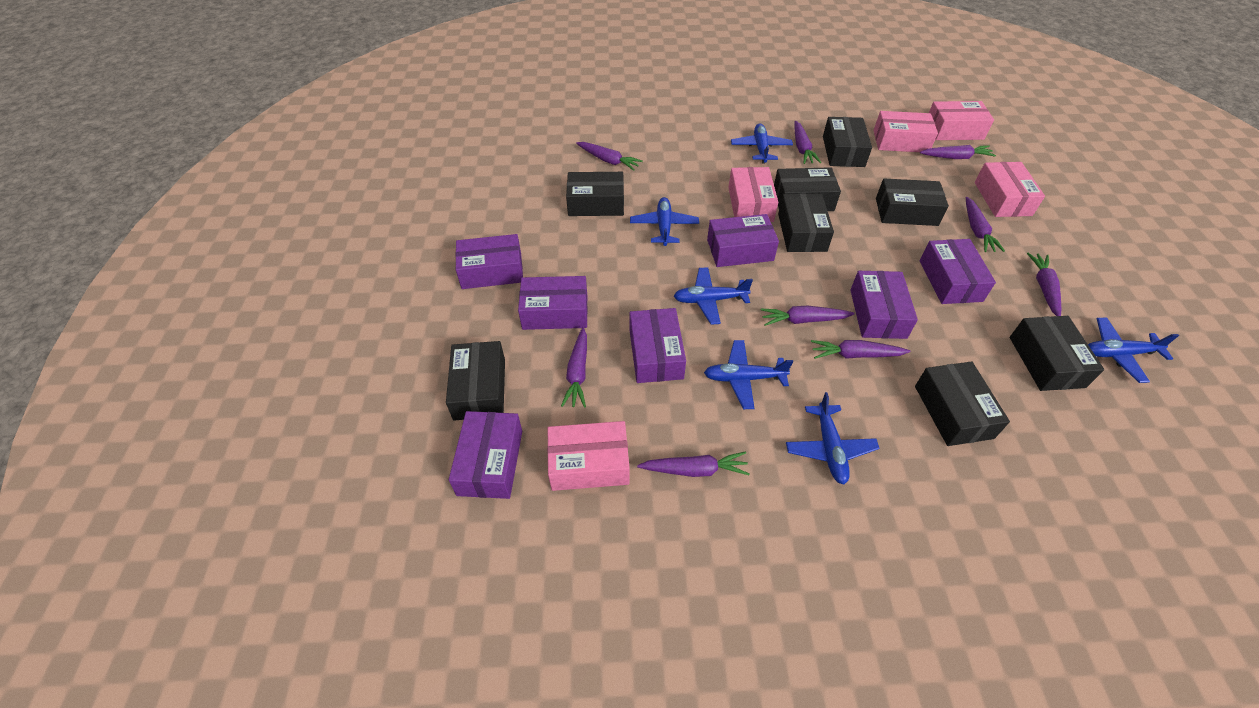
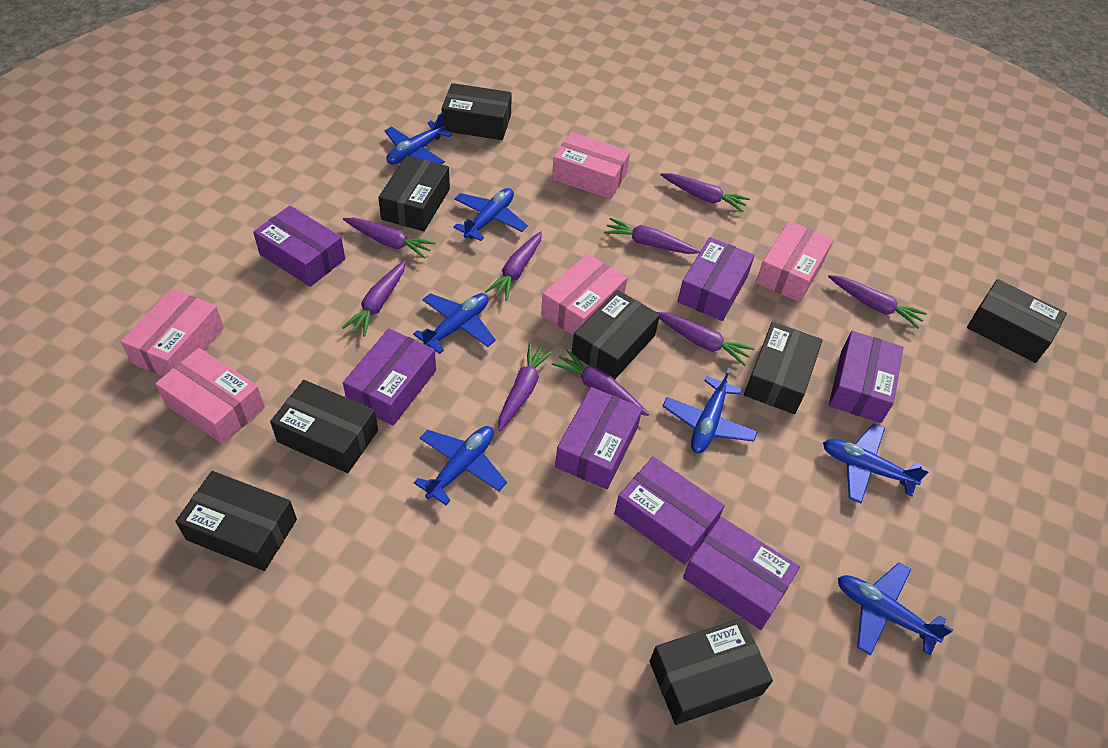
blue plane: [630,197,699,246] [674,267,753,325] [704,340,793,409] [731,123,793,163] [786,392,880,485] [1088,317,1179,383] = 6 -> [384,112,452,165] [413,293,496,354] [414,426,507,505] [454,188,528,241] [662,367,758,453] [823,423,929,503] [838,562,953,656] = 7

